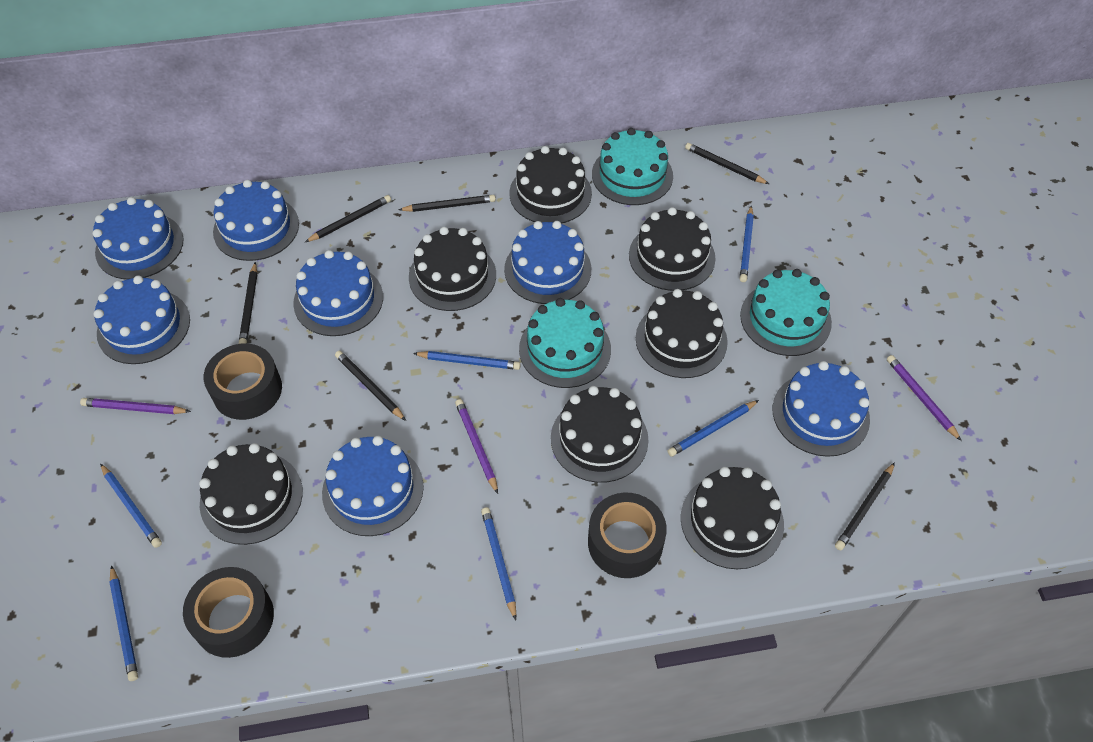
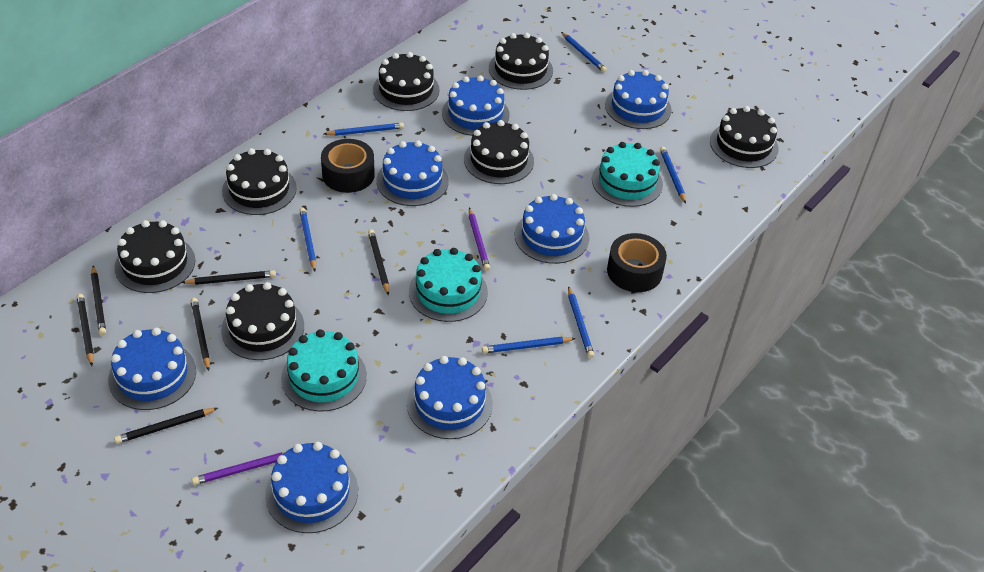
black tape: [183,567,274,658] [204,344,282,420] [588,492,667,578] = 3 -> [321,139,375,193] [607,233,667,292] = 2
purple pencil: [80,398,191,414] [455,399,498,494] [887,355,962,441] = 3 -> [192,452,285,485] [469,207,490,271] = 2

